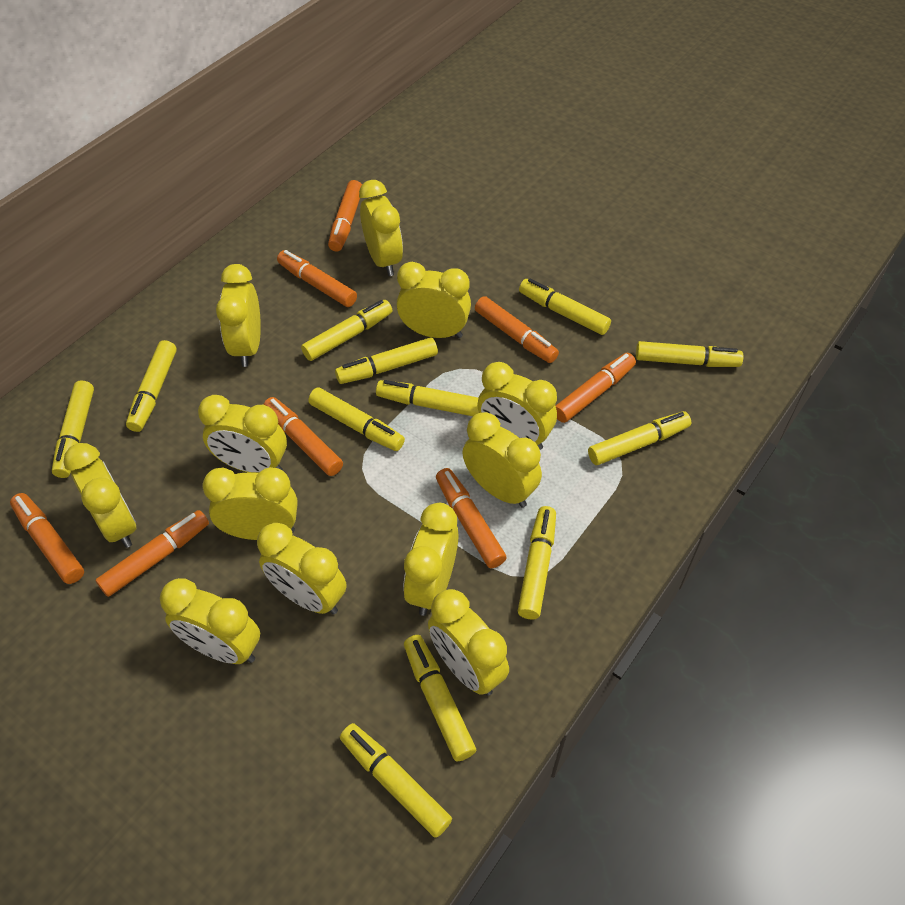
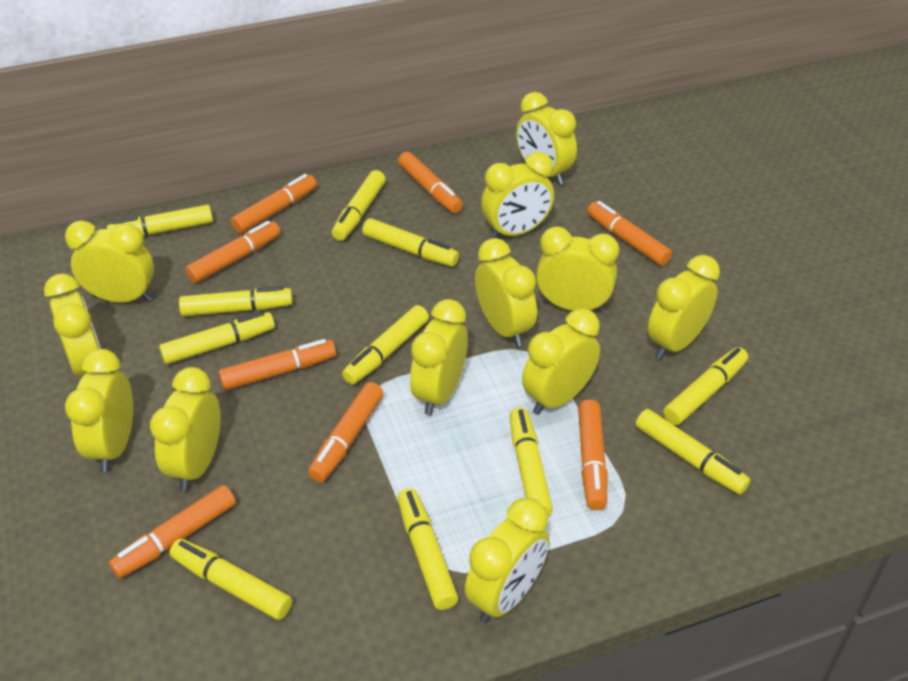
yellow marker: [52,380,94,478] [126,340,177,432] [301,300,393,361] [308,387,405,451] [335,337,438,384] [340,723,452,838] [376,380,479,416] [404,635,476,761] [518,506,556,620] [519,279,611,335] [588,411,691,465] [636,341,743,367] = 12 -> [107,205,213,237] [159,311,275,364] [169,539,292,620] [179,286,293,316] [332,170,386,241] [342,305,429,385] [362,218,459,267] [397,488,459,610] [509,407,553,516] [636,409,750,495] [663,347,748,425] = 11

